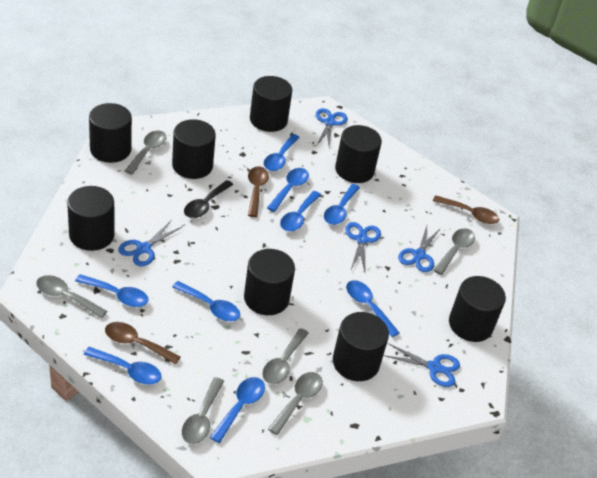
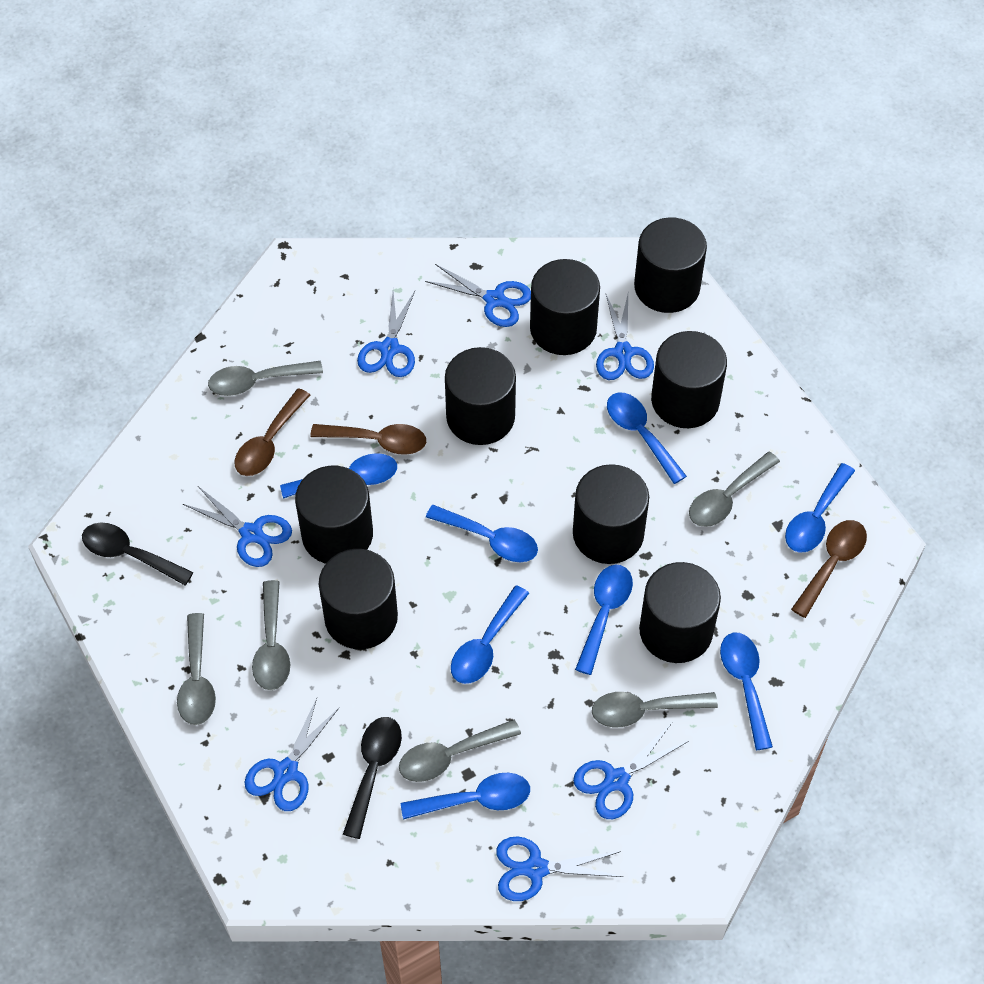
black spoon: [184,180,233,218] = 1 -> [82,523,193,585] [343,717,402,839] = 2
blue scissors: [118,220,182,266] [316,108,347,148] [345,222,381,271] [383,343,460,387] [398,226,441,272] = 5 -> [183,486,292,567] [244,698,339,811] [357,291,415,377] [425,264,531,327] [496,837,623,901] [573,723,689,819] [596,294,654,380] = 7
blue spoon: [75,274,148,307] [84,347,161,385] [172,281,240,321] [210,377,265,443] [264,134,300,171] [267,168,309,212] [280,191,321,231] [324,184,360,225] [346,280,399,337] = 9 -> [280,453,397,499] [401,773,530,820] [426,505,538,562] [451,585,529,684] [575,565,633,675] [607,393,687,484] [720,633,773,750] [785,463,855,553] = 8

